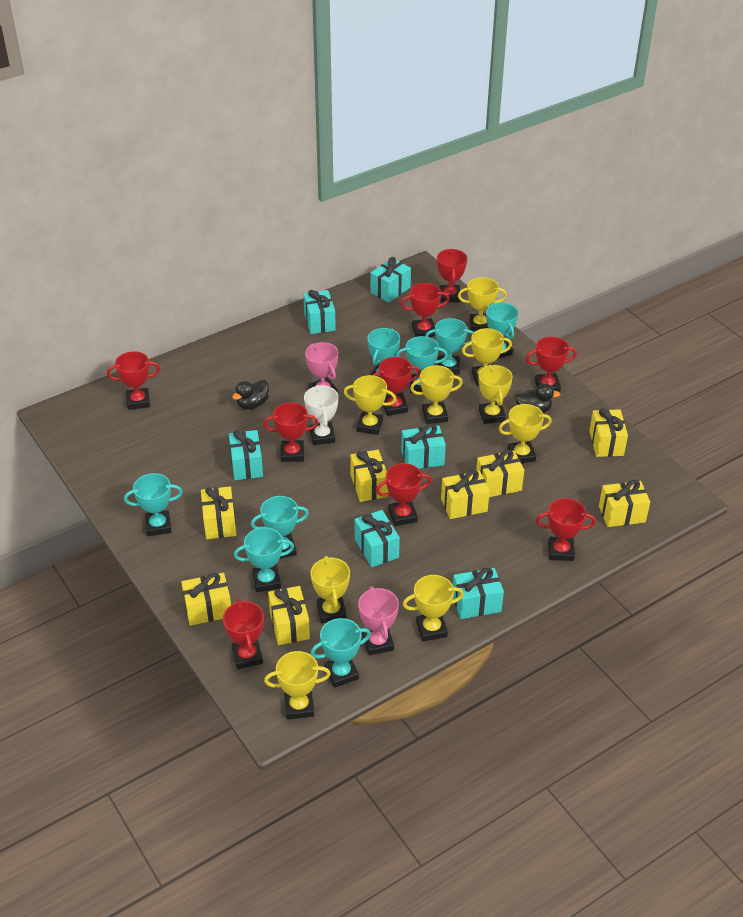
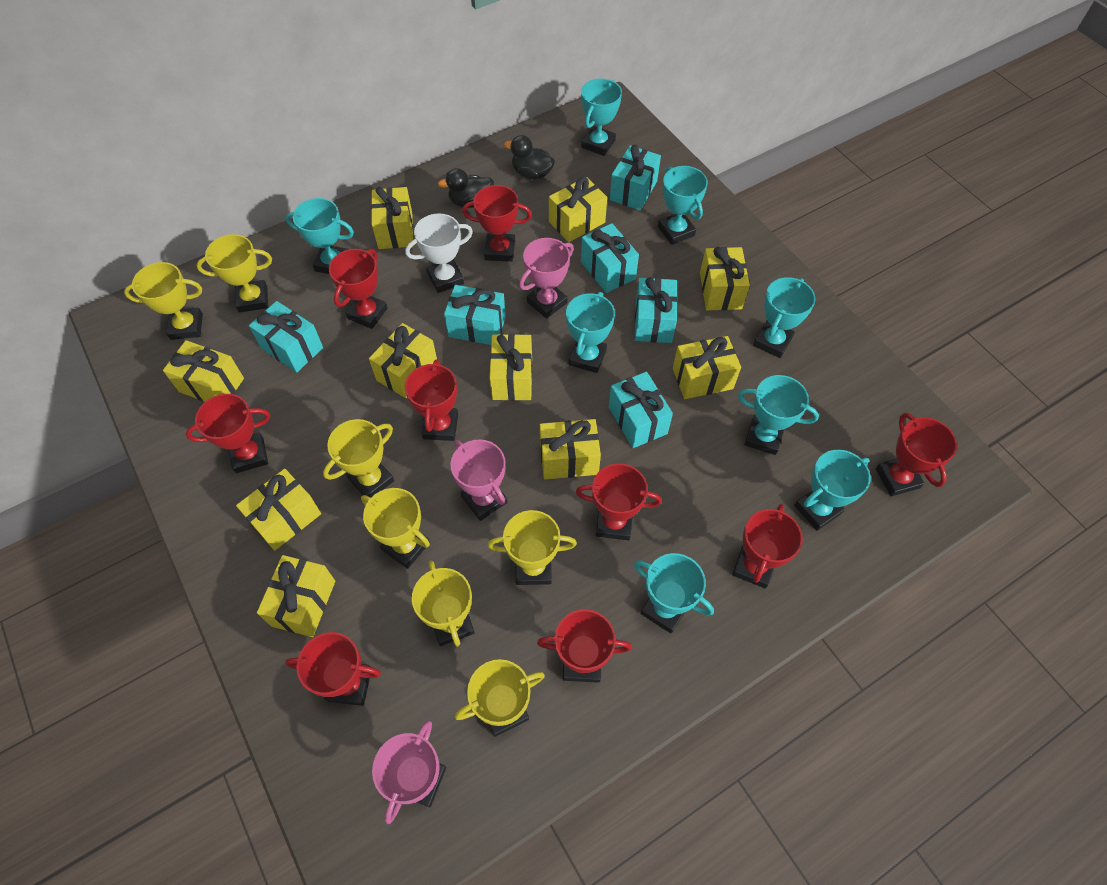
pink trophy: [305,342,338,393] [358,586,399,655] = 2 -> [372,720,446,824] [451,439,507,521] [519,238,574,319] = 3
yellow gift: [181,573,231,626] [201,486,236,539] [268,586,310,645] [350,450,388,502] [441,470,490,519] [476,450,524,497] [589,408,628,457] [599,480,650,527] = 8 -> [163,340,244,402] [236,469,321,551] [257,555,335,637] [369,323,437,398] [371,187,413,249] [490,334,532,401] [540,419,601,479] [549,177,607,242] [673,336,741,399] [700,247,750,310] = 10
yellow trophy: [264,651,331,720] [311,556,350,623] [344,375,397,435] [403,575,464,641] [410,365,463,424] [458,277,507,332] [462,328,512,386] [478,365,513,424] [499,404,552,463] = 9 -> [124,262,203,340] [196,234,272,313] [323,419,394,497] [361,488,430,569] [412,560,475,647] [455,659,545,737] [488,510,577,585] = 7

